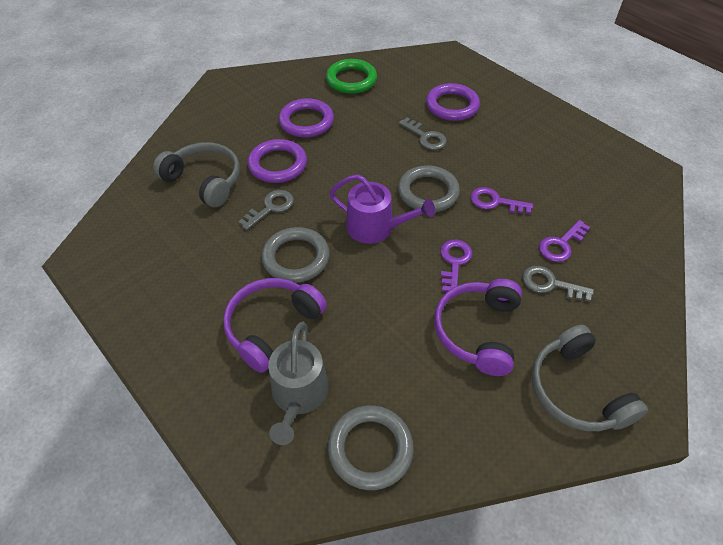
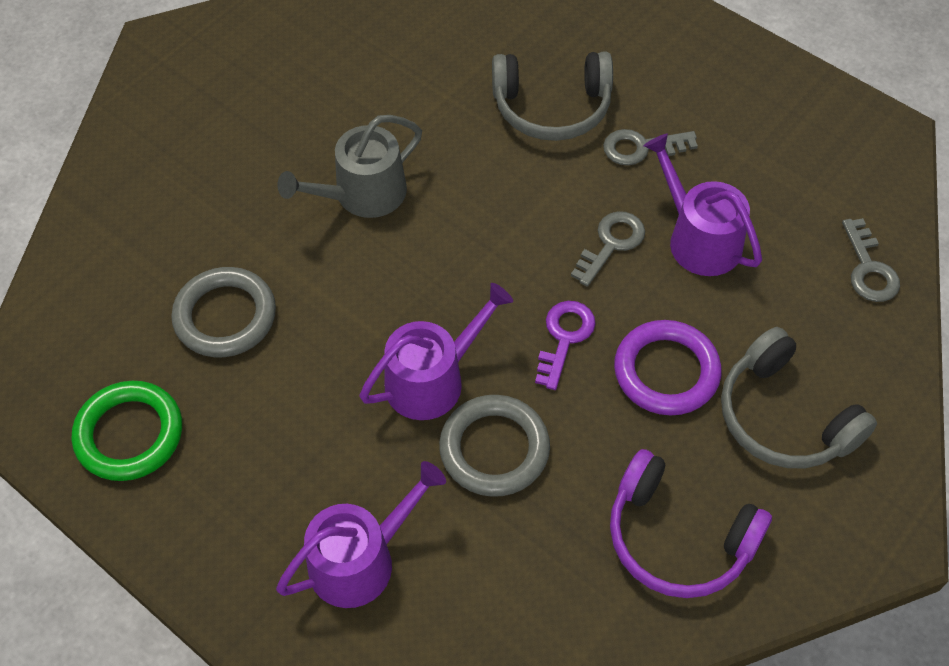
grey ring: [262,227,330,283] [328,405,414,490] [398,165,460,212] = 3 -> [171,267,276,357] [439,395,550,497] = 2
purple headphones: [223,278,327,373] [434,279,522,376] = 2 -> [610,449,772,598] = 1
purple key: [440,240,472,292] [470,187,533,214] [539,220,590,262] = 3 -> [535,301,596,390] = 1
purple ring: [248,139,307,183] [279,98,334,138] [426,83,480,121] = 3 -> [614,320,722,416] = 1
purple watering can: [329,174,435,244] = 1 -> [276,461,446,608] [359,283,513,420] [643,134,762,276] = 3

